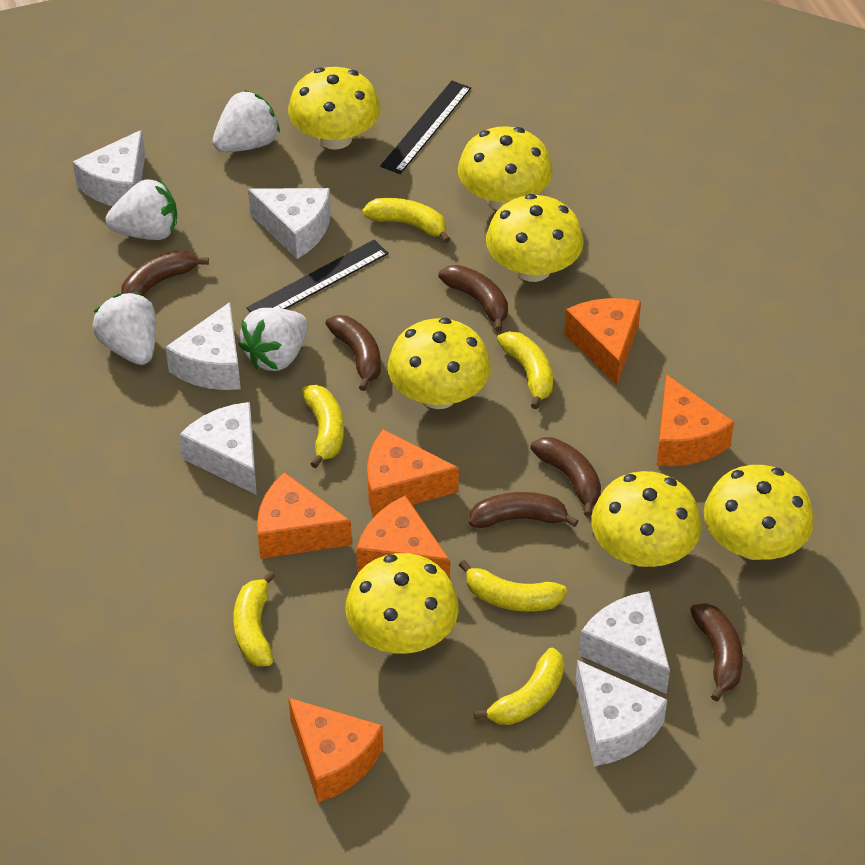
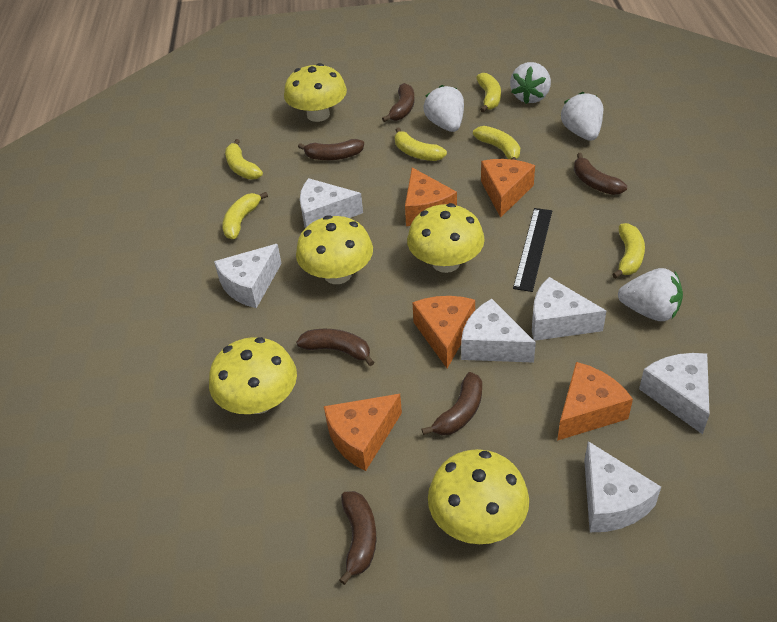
black ruler: [247,240,388,312] [380,81,471,174] = 2 -> [513,208,552,292] = 1
orange cheese: [257,472,352,559] [288,698,383,803] [356,496,450,579] [367,429,459,516] [564,298,641,386] [657,374,734,466] = 6 -> [324,394,402,471] [405,167,457,226] [412,296,475,368] [481,159,535,218] [557,362,633,441] = 5
yellow mushroom: [288,67,380,150] [345,553,459,654] [388,318,491,409] [458,126,553,210] [486,194,584,282] [592,471,701,567] [704,465,814,560] = 7 -> [209,337,297,414] [284,63,347,122] [296,215,373,284] [407,203,485,273] [428,449,529,544] = 5

